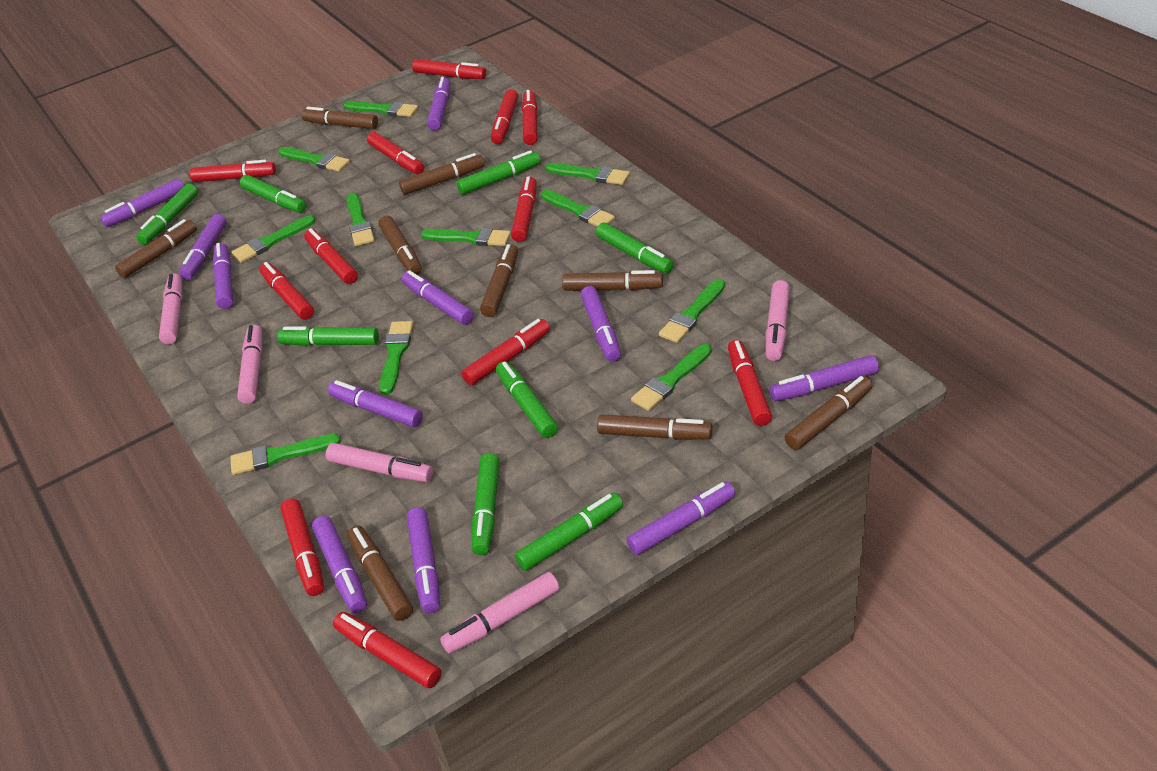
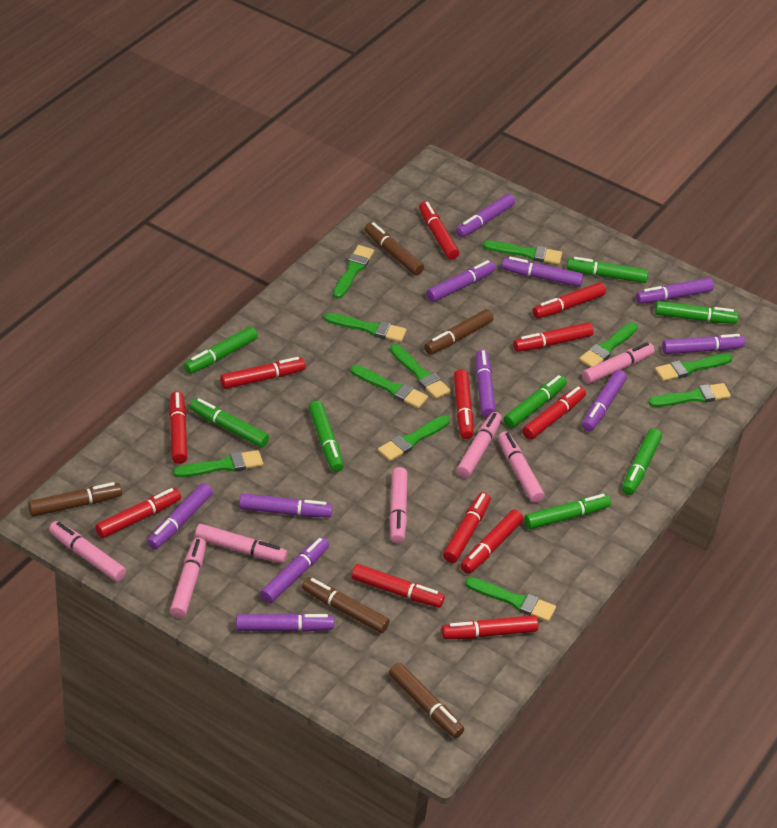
brown marker: [115,219,197,278] [301,107,378,129] [347,526,413,621] [378,215,422,275] [399,153,484,195] [480,244,518,317] [562,270,663,291] [597,414,712,440] [784,376,872,450] = 9 -> [28,482,122,517] [302,577,390,633] [365,222,424,275] [389,663,464,738] [424,309,493,355] = 5
pink marker: [159,273,182,344] [237,325,262,404] [326,443,433,482] [440,572,560,654] [766,280,790,361] = 5 -> [49,521,126,581] [170,537,206,618] [195,524,287,563] [389,467,408,543] [457,412,502,478] [498,431,545,503] [582,342,655,384] = 7

